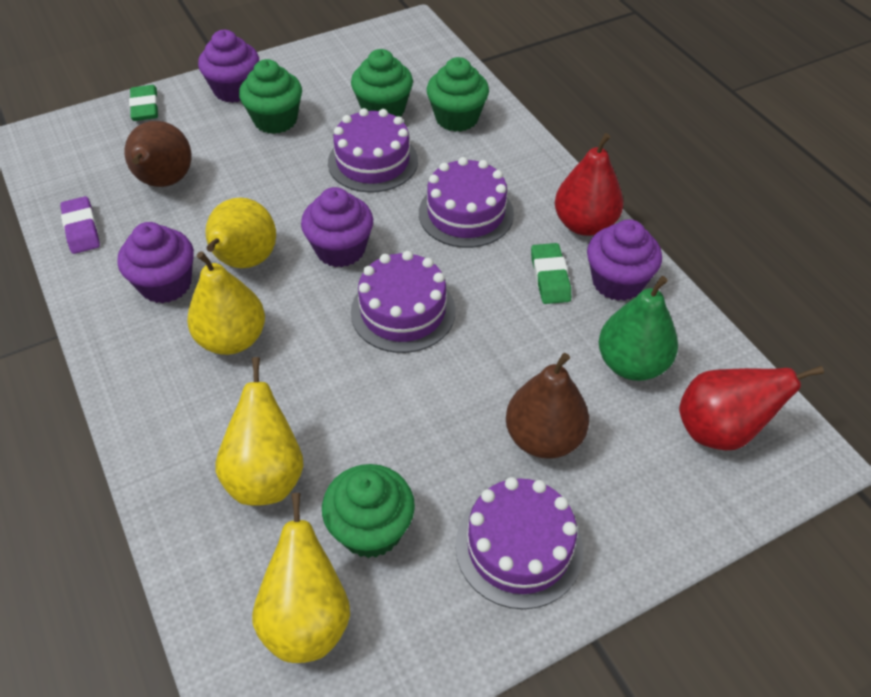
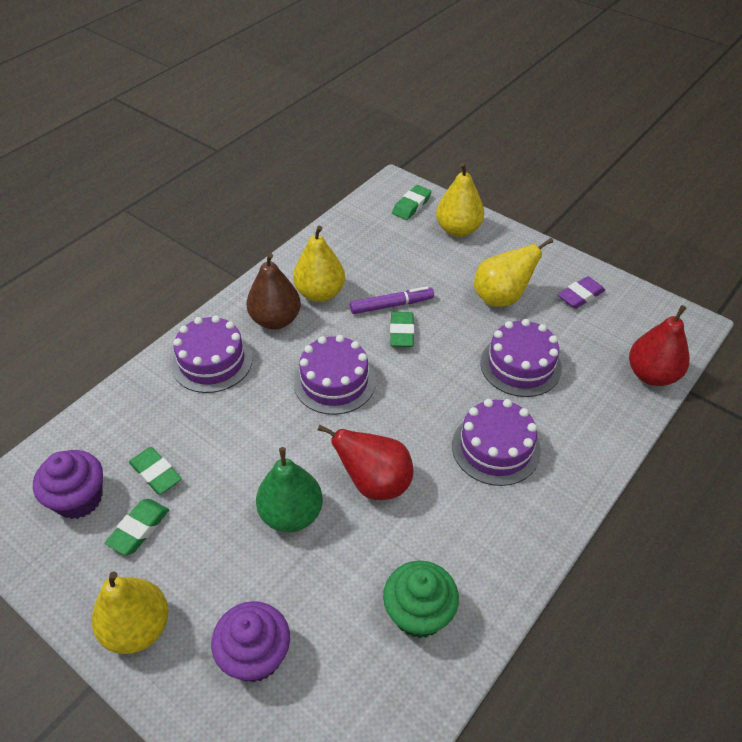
brown pear: [124,121,191,187] [506,353,589,459] = 2 -> [247,253,301,329] = 1
green cupcake: [239,59,302,134] [322,464,415,558] [351,49,413,117] [427,57,489,132] = 4 -> [383,560,459,638] = 1
green eraser: [129,85,158,121] [531,243,571,304] = 2 -> [105,499,169,555] [129,447,182,494] [390,312,414,347] [392,185,432,220] = 4
purple cupcake: [117,222,194,304] [198,30,259,103] [301,187,373,267] [587,220,662,301] = 4 -> [33,450,103,519] [211,601,290,682] = 2
purple marker: none = 0 -> [350,287,434,314] = 1

